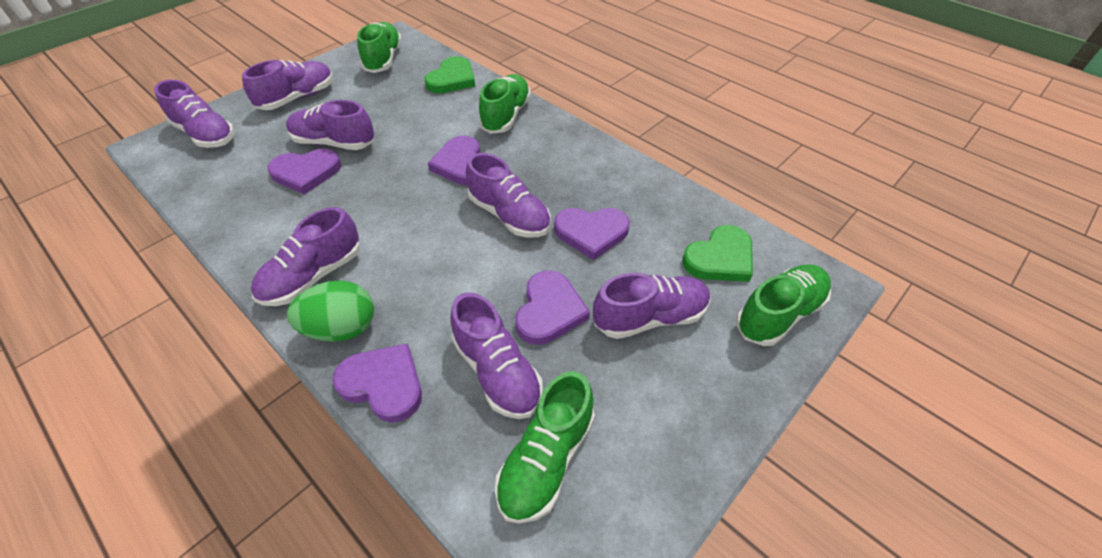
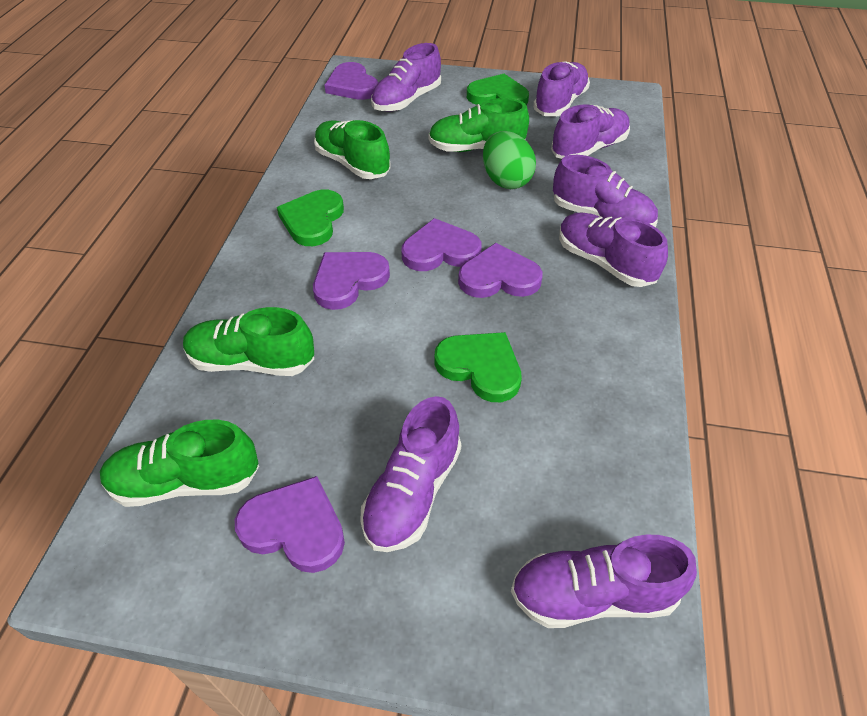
green heart: [425,56,475,93] [682,225,753,282] = 2 -> [277,190,344,246] [434,332,522,402] [467,74,529,105] = 3

